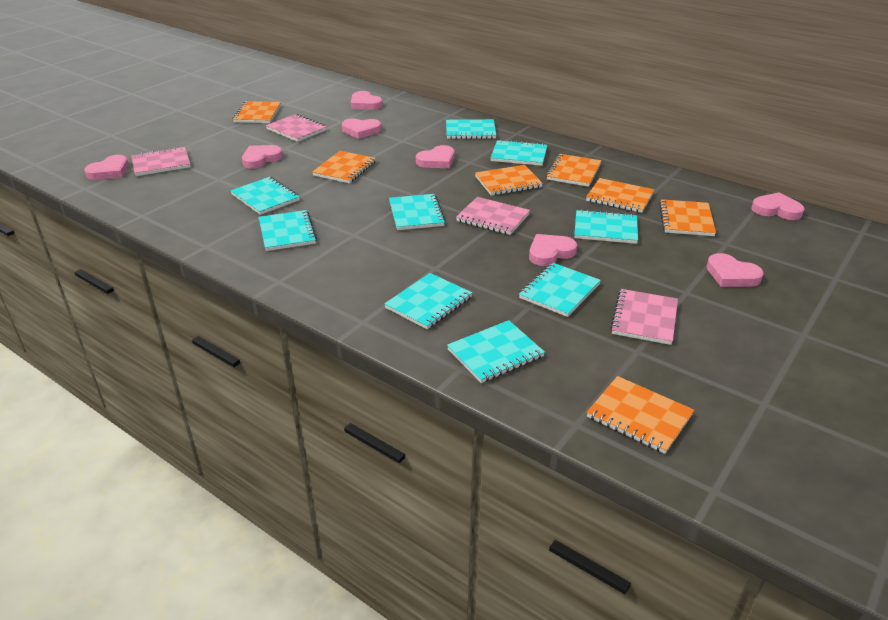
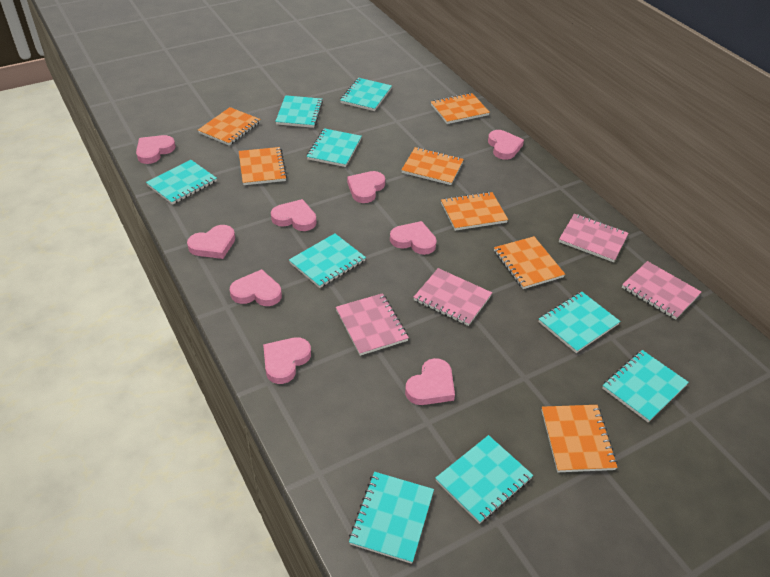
pink heart: [84,155,129,180] [242,145,283,169] [342,118,381,139] [351,91,383,110] [416,145,454,168] [529,234,577,266] [707,253,764,287] [751,192,805,220] = 8 -> [136,135,176,164] [187,225,235,259] [230,269,282,306] [263,337,311,384] [271,199,317,231] [347,171,385,203] [390,221,437,255] [405,358,455,405] [488,130,524,160] = 9

